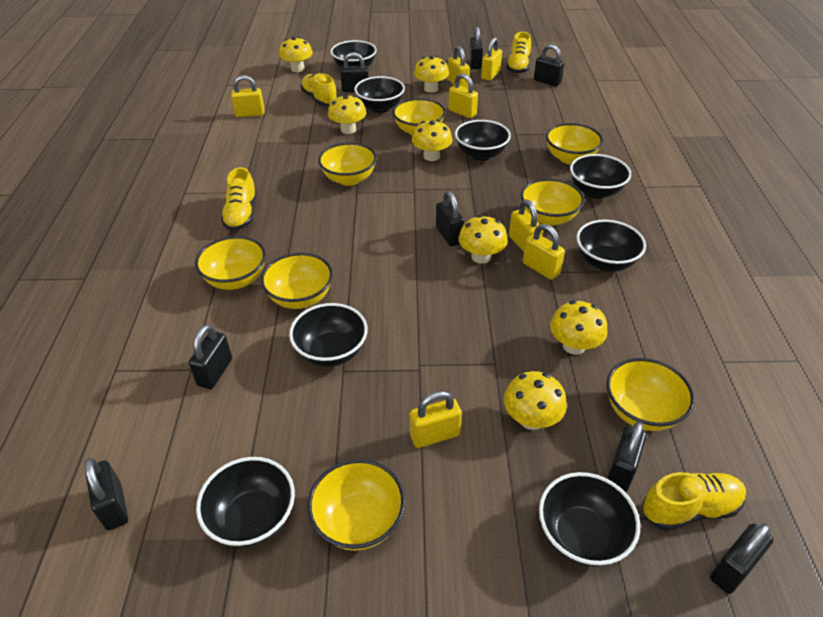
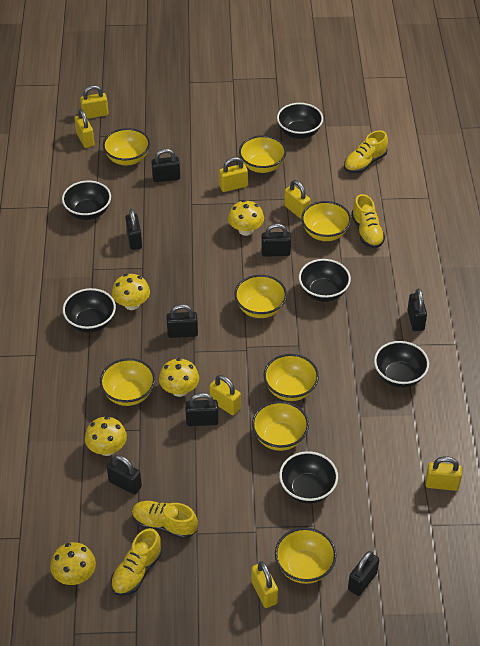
black bowl: [196,457,295,548] [289,303,368,367] [331,40,377,67] [354,76,405,113] [455,120,511,161] [539,472,640,567] [570,154,631,199] [576,220,646,271] = 8 -> [62,181,111,220] [63,288,116,333] [277,103,323,139] [279,451,338,504] [299,259,351,302] [374,341,429,388] = 6
yellow mushroom: [279,37,313,72] [328,95,366,134] [412,120,452,161] [414,56,449,93] [458,215,508,264] [504,371,567,430] [550,301,607,355] = 7 -> [50,542,96,585] [85,416,127,456] [112,274,150,310] [159,358,199,397] [228,200,264,236] = 5

